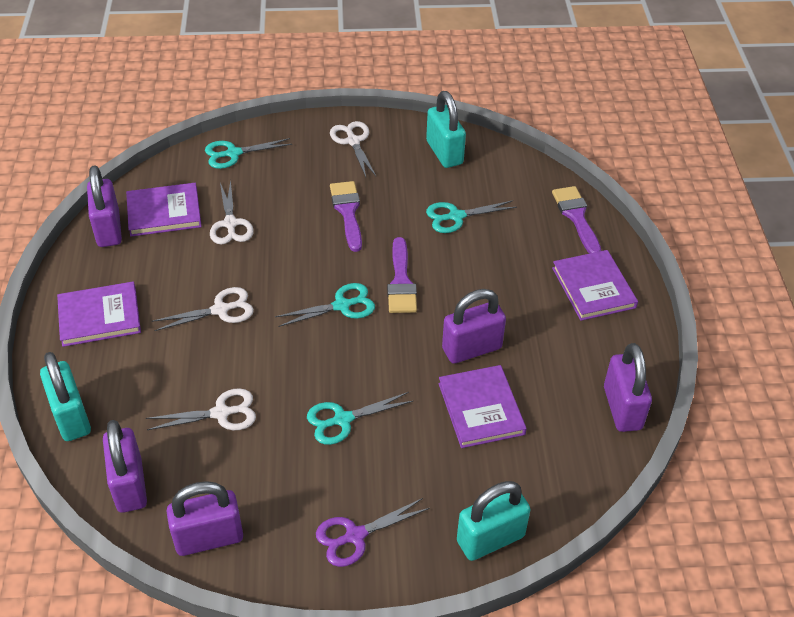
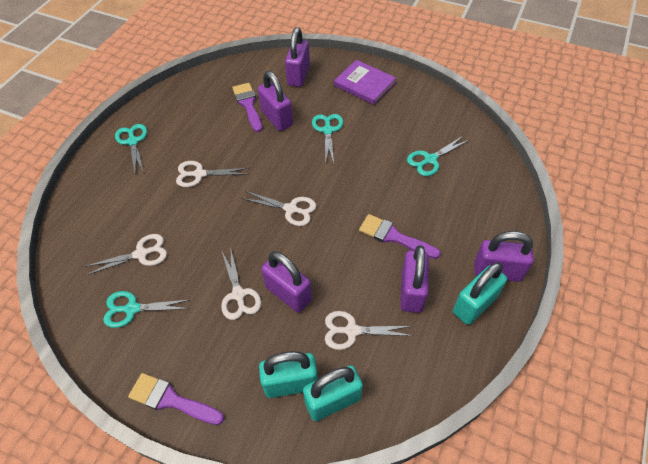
purple book: [57,282,141,347] [126,183,202,237] [438,365,527,448] [552,250,638,321] = 4 -> [334,60,396,105] = 1
purple scissors: [316,498,430,567] = 1 -> none = 0
white scissors: [146,388,256,430] [152,287,254,331] [210,179,254,245] [330,121,376,177] = 4 -> [84,234,167,275] [176,161,249,187] [221,246,261,320] [242,191,316,226] [325,311,413,350] = 5

